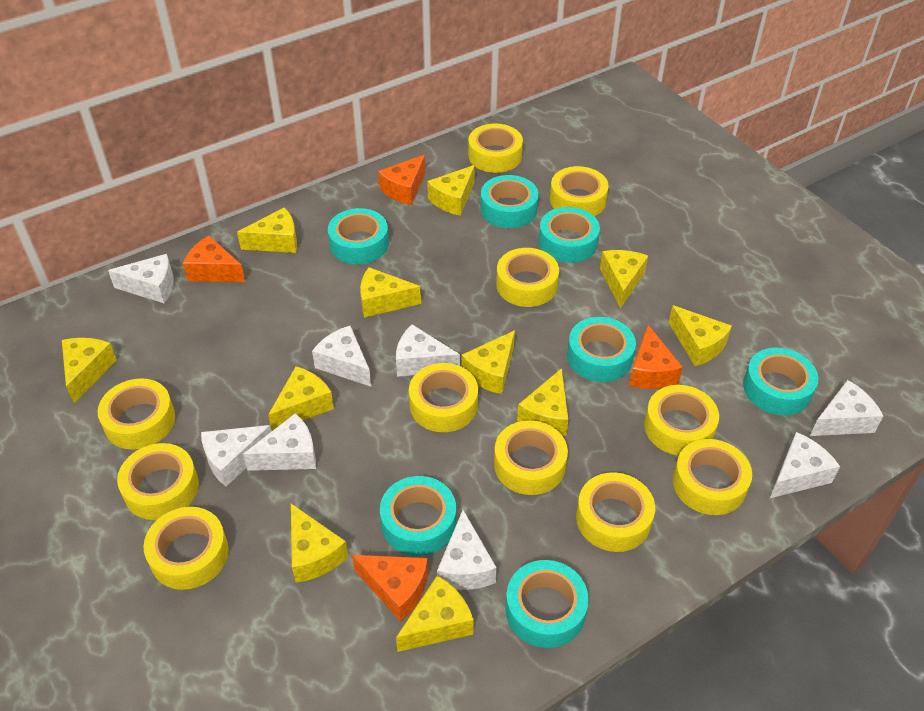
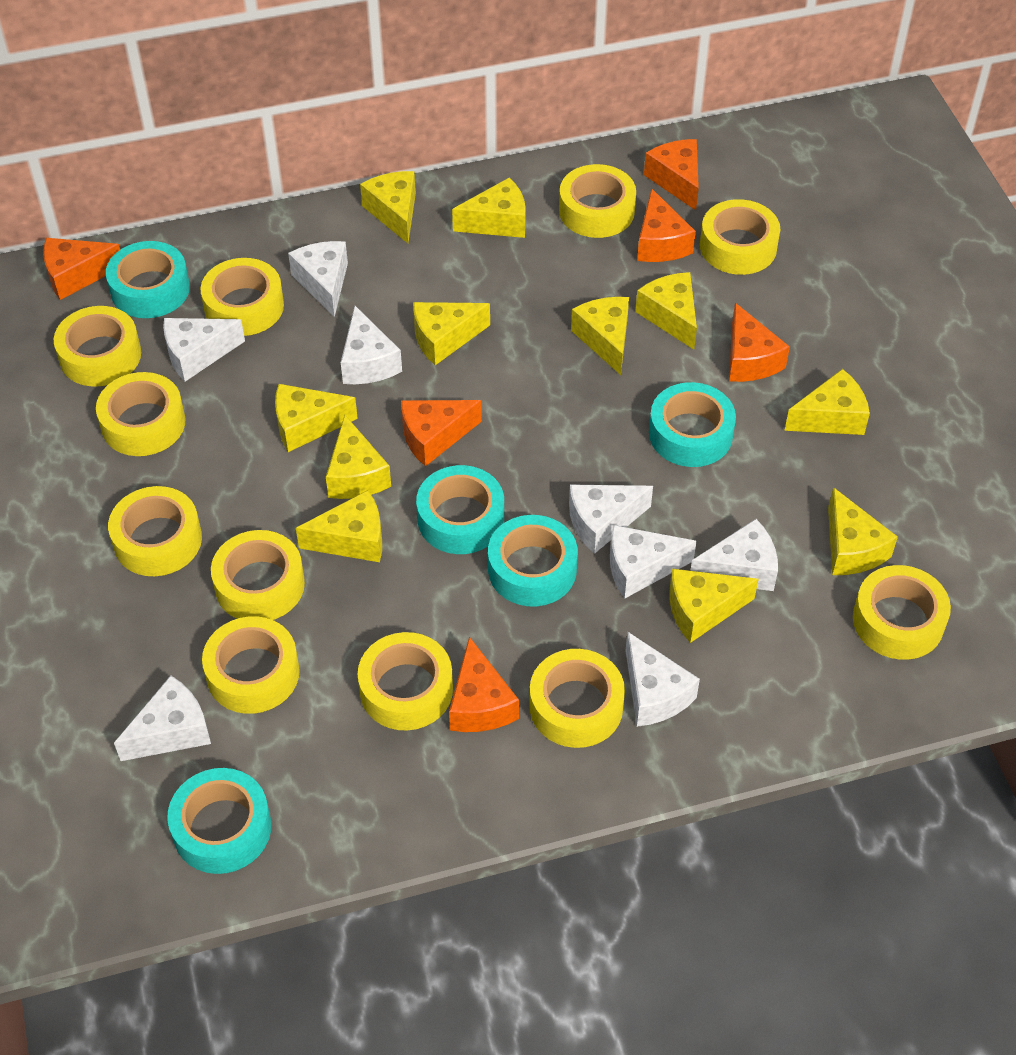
orange cheese: [183,236,245,282] [352,555,428,622] [378,155,426,205] [629,325,683,389] = 4 -> [43,238,120,300] [401,400,482,466] [449,637,519,732] [637,188,696,262] [644,139,699,210] [729,303,790,382] = 6
turquoise tape: [328,208,389,264] [380,476,456,556] [481,175,539,228] [506,560,589,648] [539,207,600,263] [567,317,636,382] [743,348,818,415] = 7 -> [106,241,190,318] [167,768,271,874] [416,465,504,554] [488,515,578,606] [649,382,736,467] = 5

